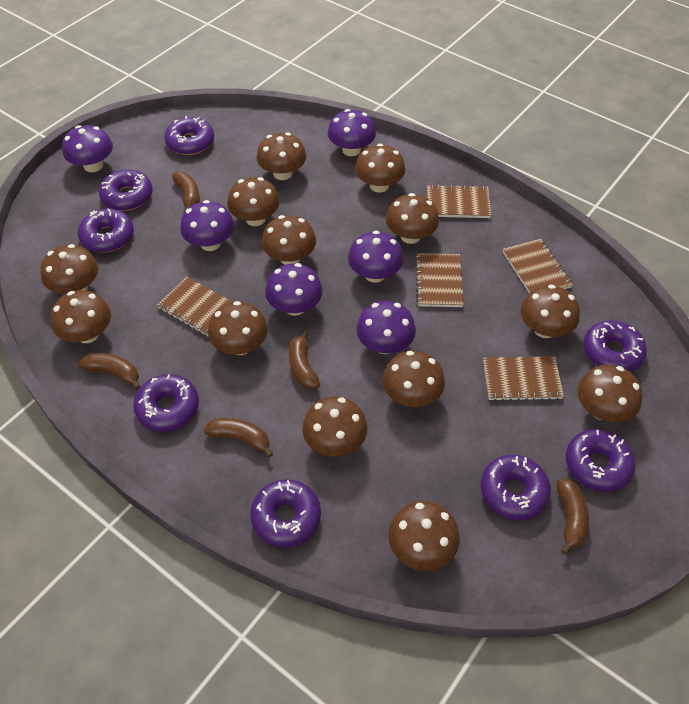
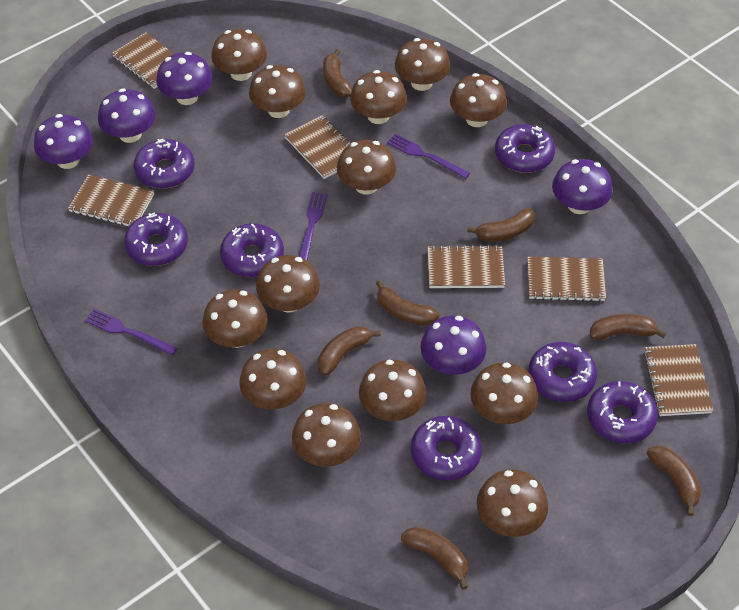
brown banana: [78,353,140,390] [172,171,200,213] [204,418,273,458] [289,330,320,390] [557,478,589,555] = 5 -> [318,326,381,376] [323,49,352,97] [376,280,439,326] [401,527,468,590] [467,209,535,242] [590,314,666,340] [646,445,701,516] = 7
brown notebook: [157,277,232,337] [415,253,464,307] [427,184,491,218] [483,356,564,401] [503,239,573,293] = 5 -> [68,174,154,226] [112,32,174,89] [284,115,351,179] [427,245,505,288] [527,257,606,302] [643,344,713,416] = 6
purple donut: [78,208,134,253] [99,169,153,211] [133,374,199,432] [164,116,214,155] [250,479,321,547] [481,455,551,520] [566,429,635,492] [583,320,647,372] = 8 -> [124,212,188,266] [133,139,195,189] [220,223,284,277] [411,416,482,480] [495,124,555,173] [529,342,597,402] [587,381,658,443] = 7
purple fork: none = 0 -> [84,309,177,356] [299,192,328,260] [387,133,470,179] = 3
purple mushroom: [62,125,113,172] [180,200,234,251] [265,263,323,316] [327,109,376,156] [348,231,404,283] [356,301,416,354] = 6 -> [34,114,93,169] [98,88,156,143] [156,52,213,105] [420,316,486,375] [552,159,613,214] = 5

